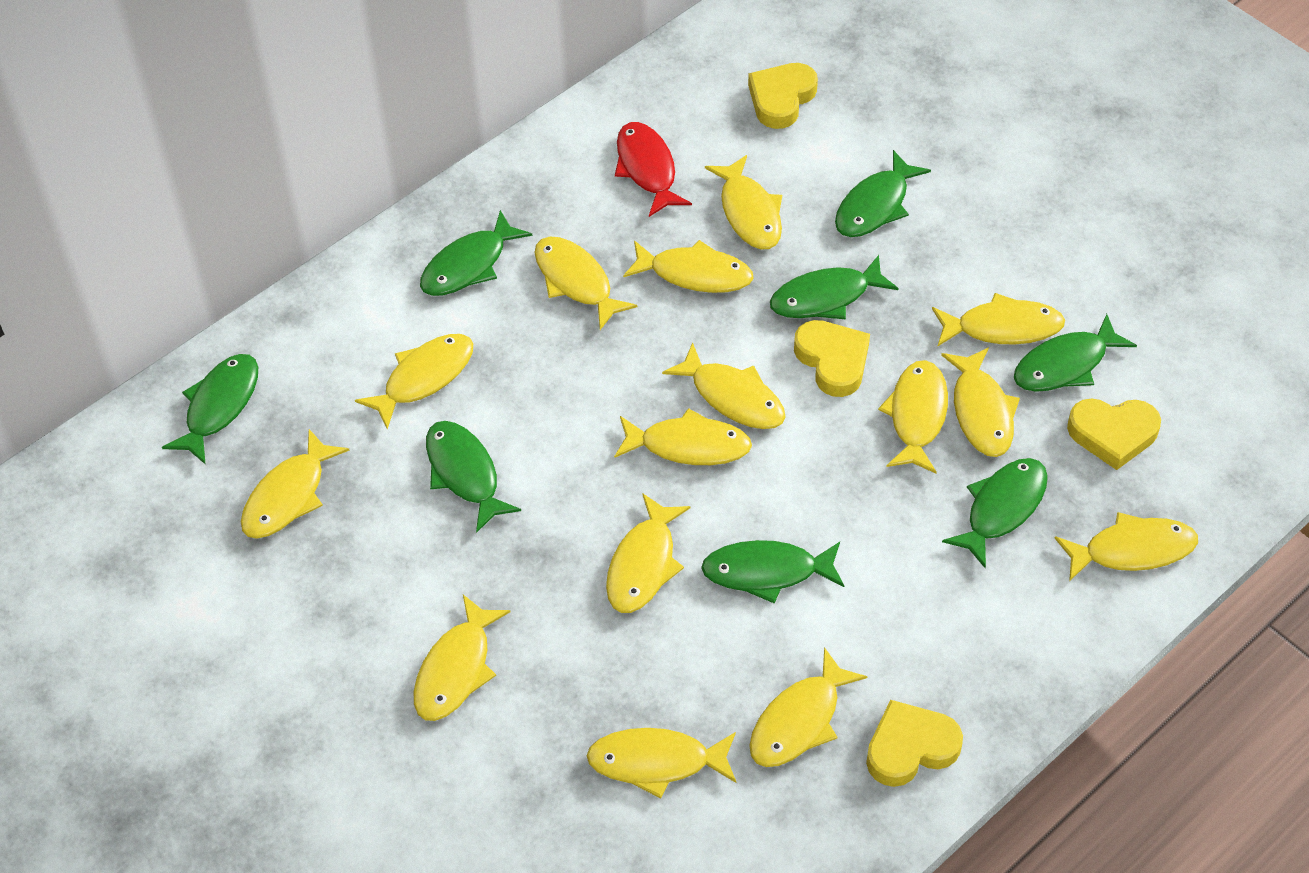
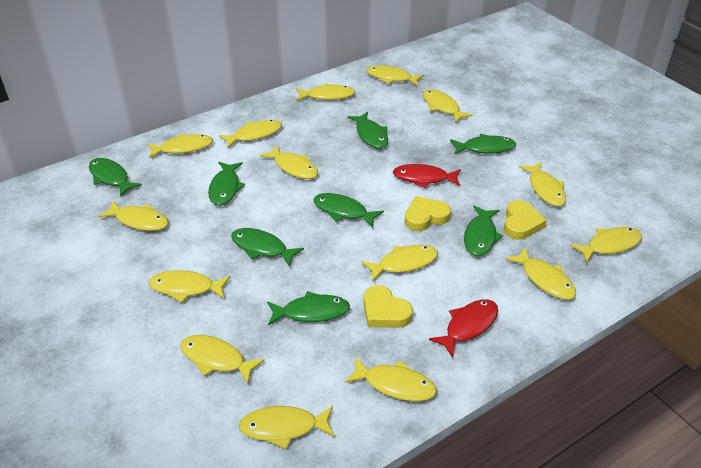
red fish: [615,122,692,217] = 1 -> [393,164,461,188] [429,299,498,358] = 2
yellow heart: [748,63,818,129] [794,320,870,397] [866,700,963,787] [1067,398,1161,470] = 4 -> [364,285,413,328] [404,196,451,231] [504,200,547,240] = 3

